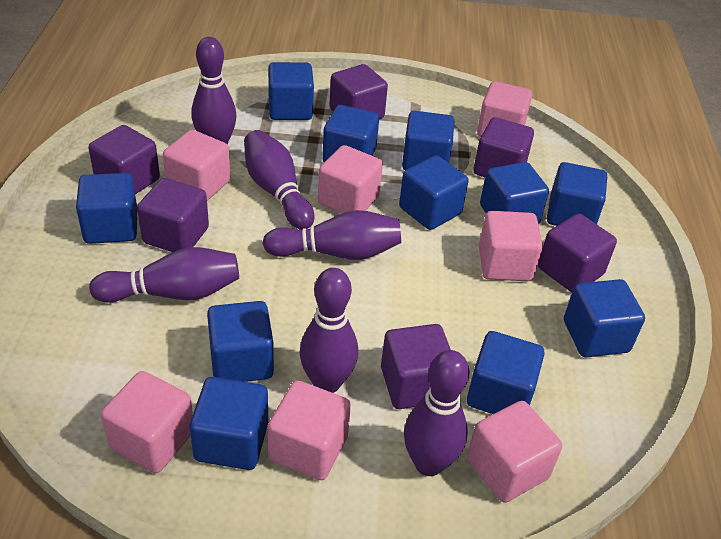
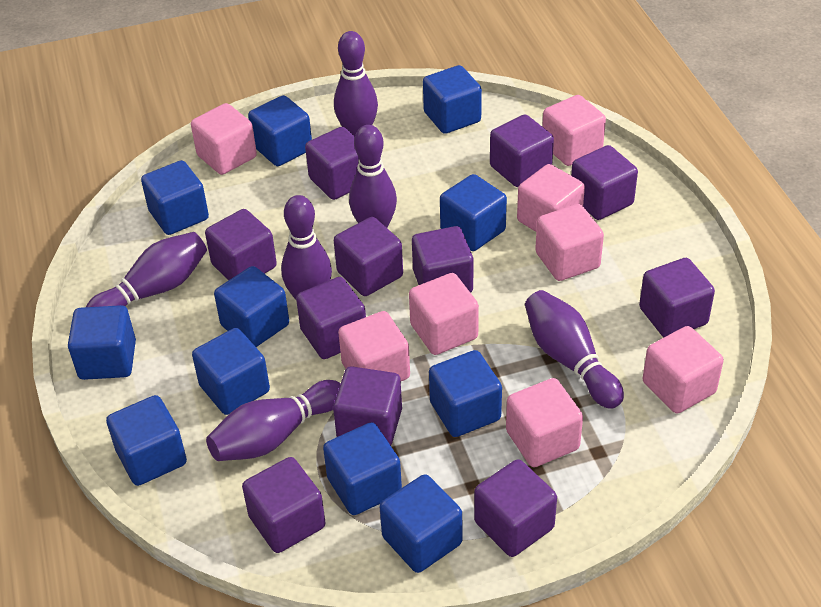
pink cube: [101,371,193,473] [163,130,230,201] [268,380,351,480] [318,145,383,214] [467,401,562,503] [477,81,532,137] [479,211,543,281] = 7 -> [191,103,257,175] [338,311,410,381] [409,273,479,355] [506,378,583,467] [517,164,585,232] [535,204,604,281] [542,95,606,166] [643,326,724,414] = 8
purple cube: [88,125,160,194] [137,178,209,252] [329,64,388,119] [381,324,451,409] [474,117,534,177] [538,214,617,292] = 6 -> [205,209,277,280] [242,457,326,553] [296,277,366,359] [305,127,359,200] [333,366,402,445] [334,217,403,296] [412,226,473,293] [474,459,557,557] [490,114,554,187] [571,145,638,220] [639,258,715,337] = 11

